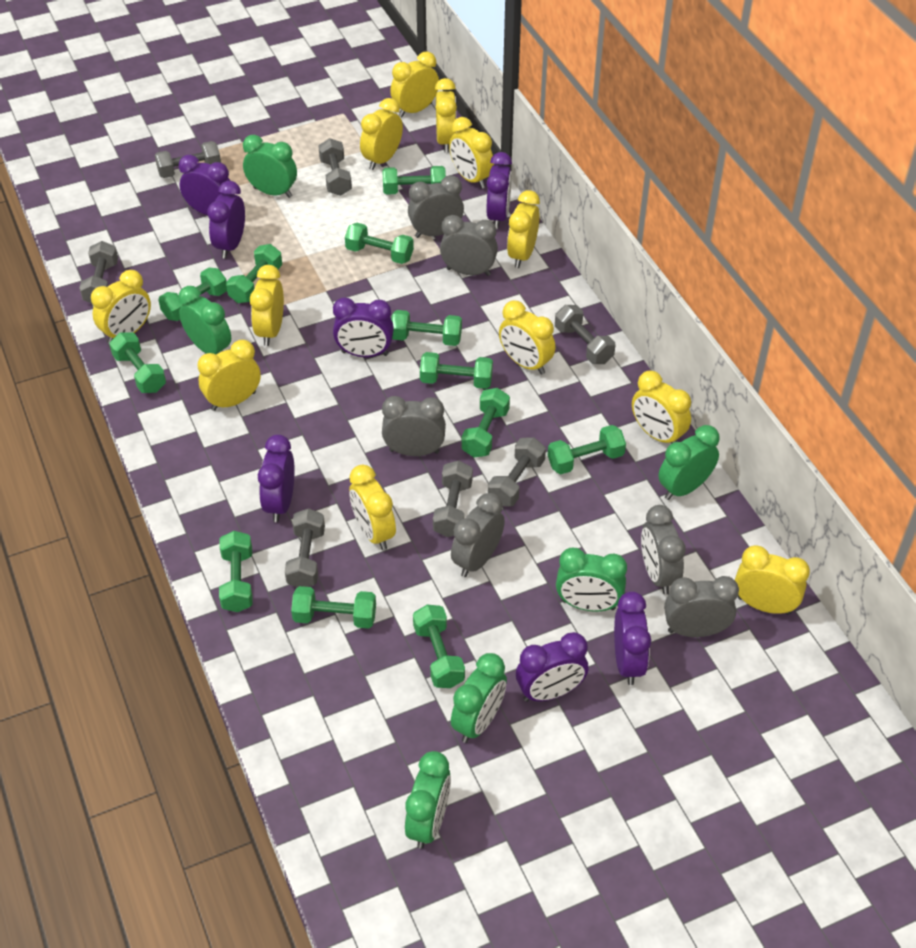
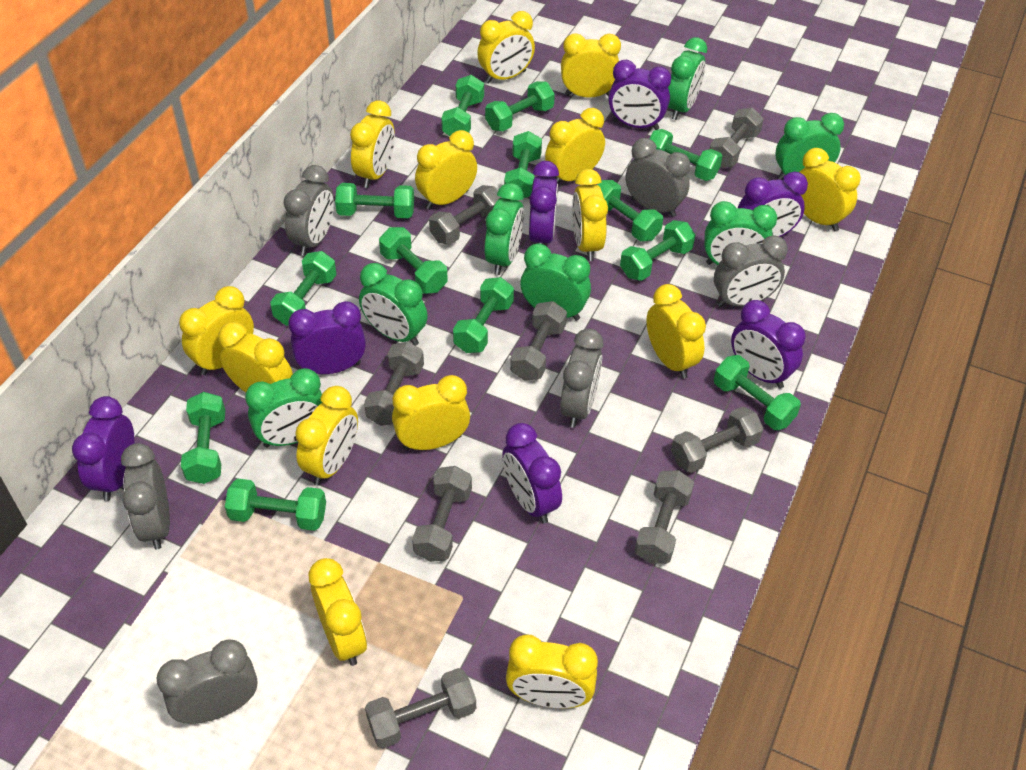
green clock: [178,286,231,354] [243,135,297,198] [405,751,451,849] [451,653,507,743] [556,548,627,611] [658,425,720,500] = 6 -> [245,368,323,448] [359,263,428,346] [484,183,524,275] [520,243,591,321] [668,37,707,120] [704,201,777,265] [775,113,844,180] = 7
green dumbbell: [109,332,166,393] [158,267,227,321] [219,531,253,612] [226,244,282,303] [291,586,376,629] [345,223,414,264] [382,166,446,195] [391,310,462,346] [413,605,465,688] [420,352,493,389] [461,388,510,457] [548,425,626,474] = 12 -> [181,392,225,484] [225,479,326,531] [270,251,337,326] [335,183,414,218] [379,227,448,294] [441,75,484,136] [453,277,514,353] [485,81,555,131] [504,131,542,198] [597,180,663,241] [620,220,695,281] [649,129,722,181] [714,355,801,430] = 13
grey dumbbell: [79,241,118,303] [155,141,221,178] [285,508,325,587] [318,138,352,196] [433,460,473,537] [488,437,546,506] [555,305,615,364] = 7 -> [364,341,424,426] [365,668,476,749] [412,466,472,562] [429,185,502,245] [510,301,567,381] [634,470,694,564] [671,406,764,473] [710,108,763,168] = 8
yellow clock: [91,270,151,343] [198,340,261,411] [250,265,284,346] [349,465,396,550] [360,98,403,170] [390,52,439,117] [435,78,457,153] [449,117,494,189] [499,300,555,374] [507,190,540,268] [632,371,691,444] [735,545,810,615] = 12 -> [179,286,254,375] [218,322,293,392] [295,386,358,486] [308,558,367,666] [350,100,395,188] [392,375,470,450] [415,130,477,210] [477,11,535,83] [506,634,598,709] [545,108,605,184] [561,33,621,98] [572,169,608,261] [646,284,706,379] [800,148,861,231] = 14

